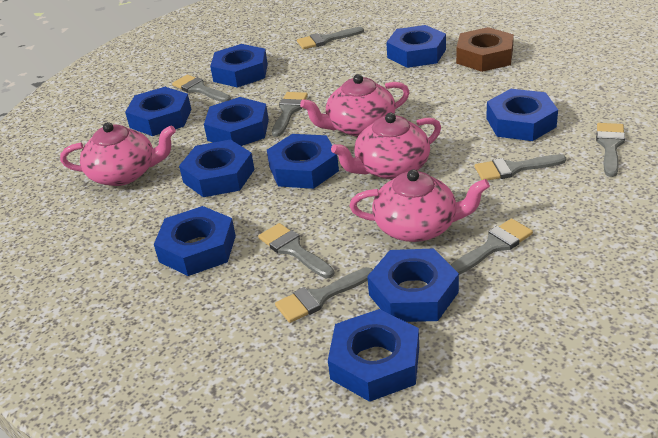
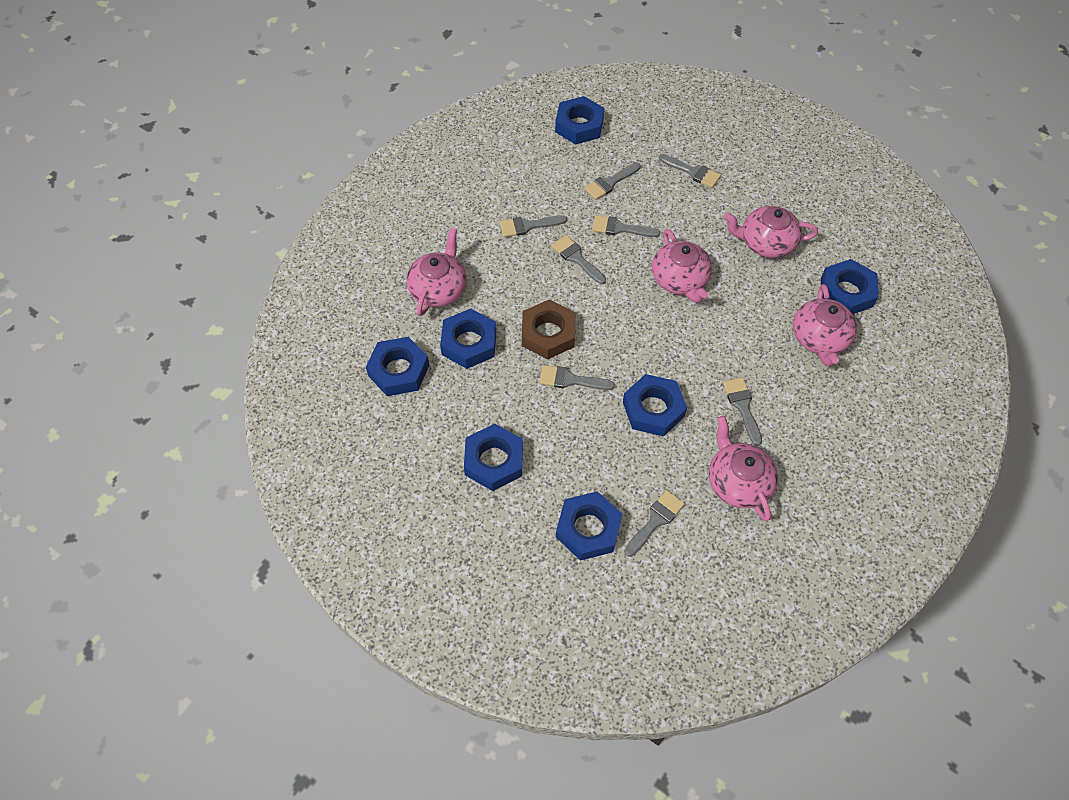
blue nut: [125,87,191,136] [154,206,236,276] [179,139,255,197] [204,97,269,146] [210,44,268,88] [267,134,339,189] [328,309,419,402] [367,248,459,322] [386,25,446,68] [486,89,558,141] = 10 -> [366,337,429,396] [440,308,496,369] [464,424,523,491] [555,96,604,144] [556,491,622,561] [623,374,687,437] [821,259,878,314] = 7
pink teapot: [60,122,176,186] [300,74,410,137] [331,113,441,179] [349,170,490,242] = 4 -> [406,228,467,316] [652,229,712,303] [709,416,778,521] [724,206,818,258] [793,284,857,366] = 5

